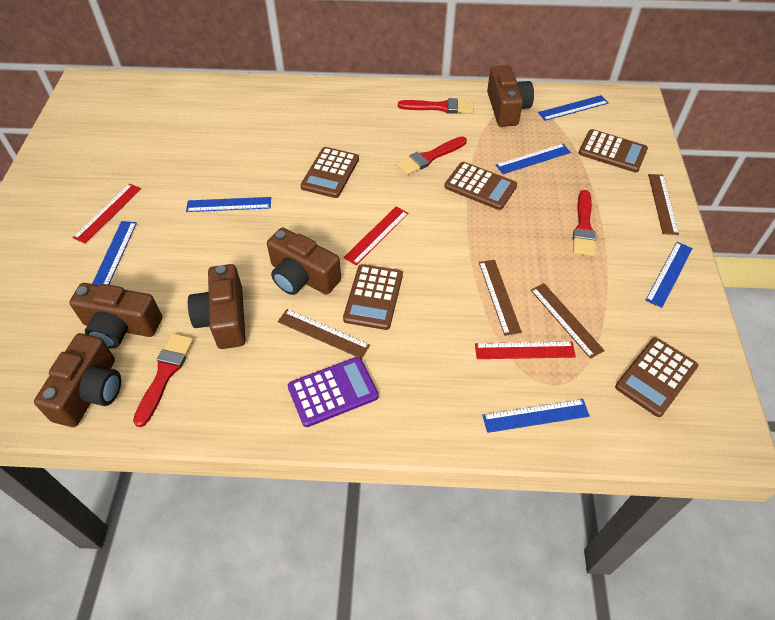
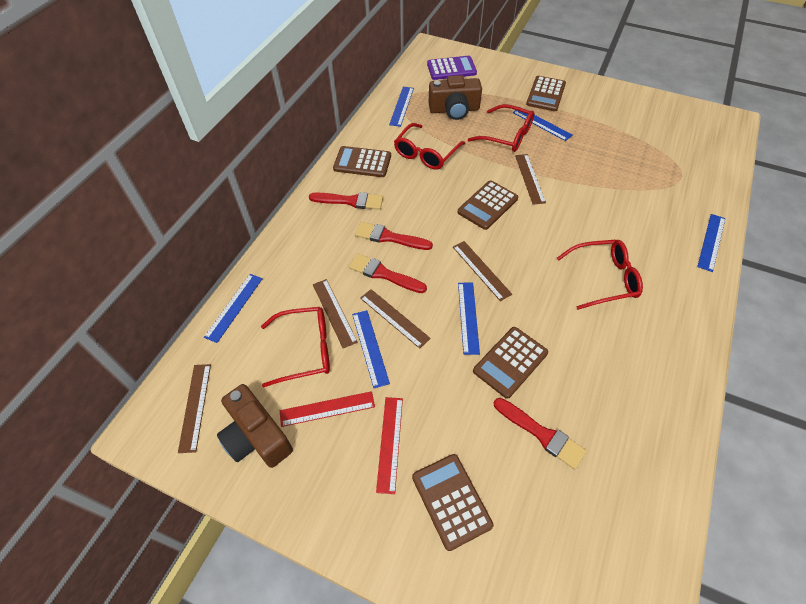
brown camera: [34,333,121,427] [69,283,162,348] [188,264,246,349] [267,227,341,295] [487,65,534,127] = 5 -> [217,384,293,468] [428,75,482,120] = 2
brown ruler: [278,309,370,359] [479,260,522,336] [531,283,605,359] [648,174,679,235] = 4 -> [178,364,211,453] [313,279,358,348] [360,289,431,349] [453,241,512,301] [515,154,546,205] = 5
red glasses: none = 0 -> [261,307,330,388] [394,123,465,170] [468,104,534,152] [557,240,643,310] = 4
red ruler: [73,184,141,243] [343,207,409,265] [475,342,576,359] = 3 -> [280,391,375,427] [376,397,403,494] = 2

